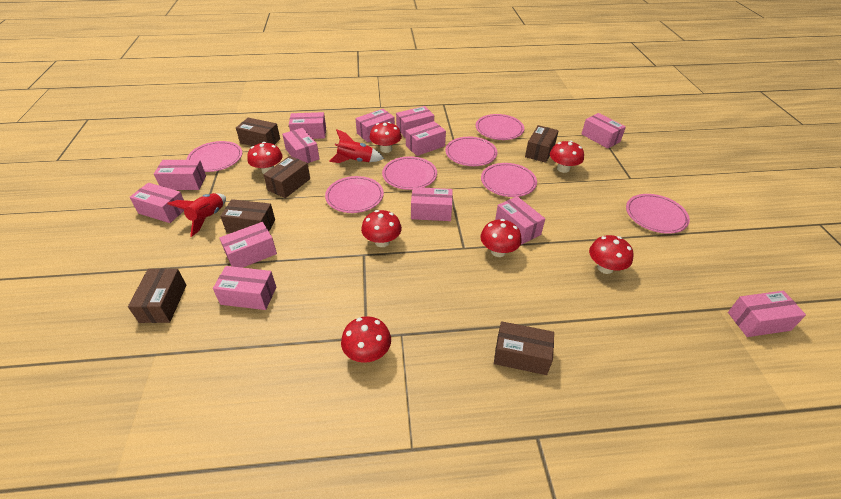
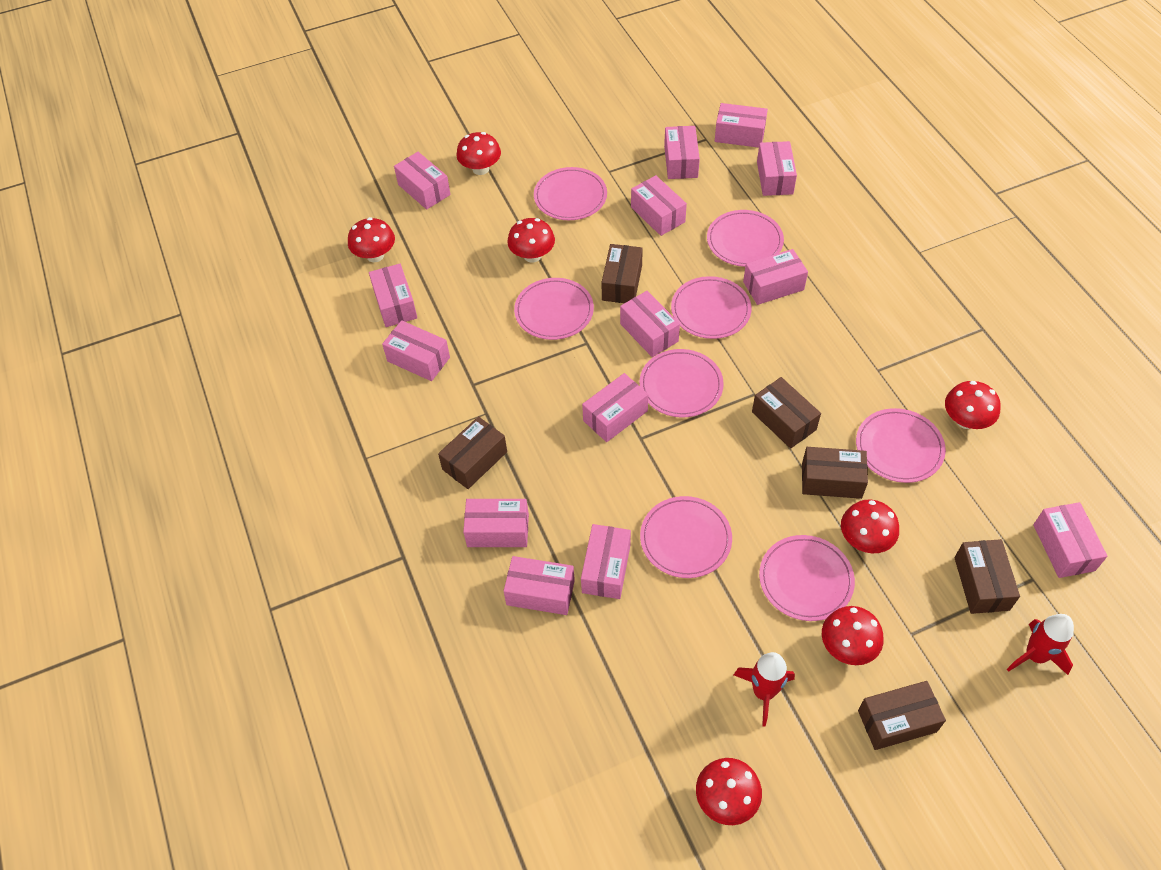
pink box: [130,183,184,223] [154,160,206,190] [213,266,276,310] [219,222,277,268] [282,128,319,163] [289,112,326,139] [355,109,395,142] [396,106,434,138] [406,121,446,156] [411,187,453,221] [495,196,545,244] [582,113,626,149] [728,291,806,337] = 13 -> [369,264,417,327] [382,320,450,381] [394,152,451,210] [463,499,529,547] [504,556,575,615] [581,524,631,599] [582,373,648,442] [620,291,680,357] [631,175,687,236] [664,126,700,179] [715,103,768,148] [743,249,808,305] [757,141,797,196] [1033,502,1108,578] = 14
pink plate: [187,141,242,172] [325,176,384,213] [382,156,437,190] [445,137,497,166] [476,114,524,140] [481,163,537,197] [626,194,690,234] = 7 -> [514,278,594,340] [534,167,607,220] [639,349,724,418] [640,496,732,578] [671,276,751,339] [707,210,784,267] [759,535,855,621] [856,408,946,483] = 8

